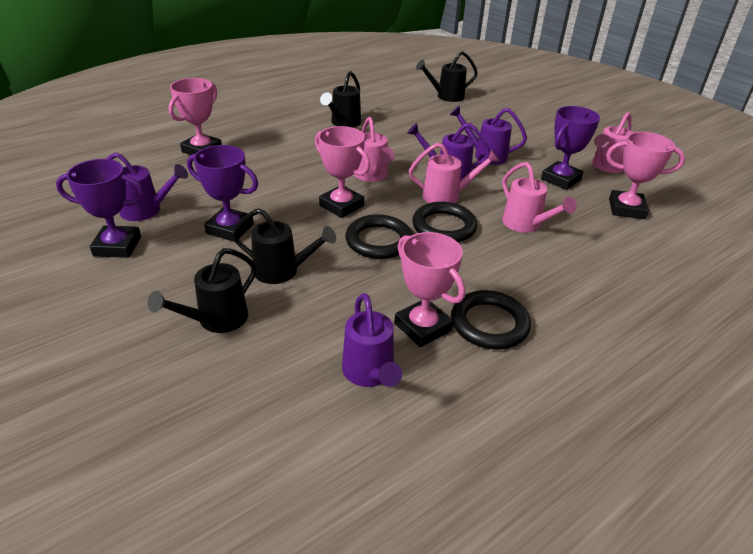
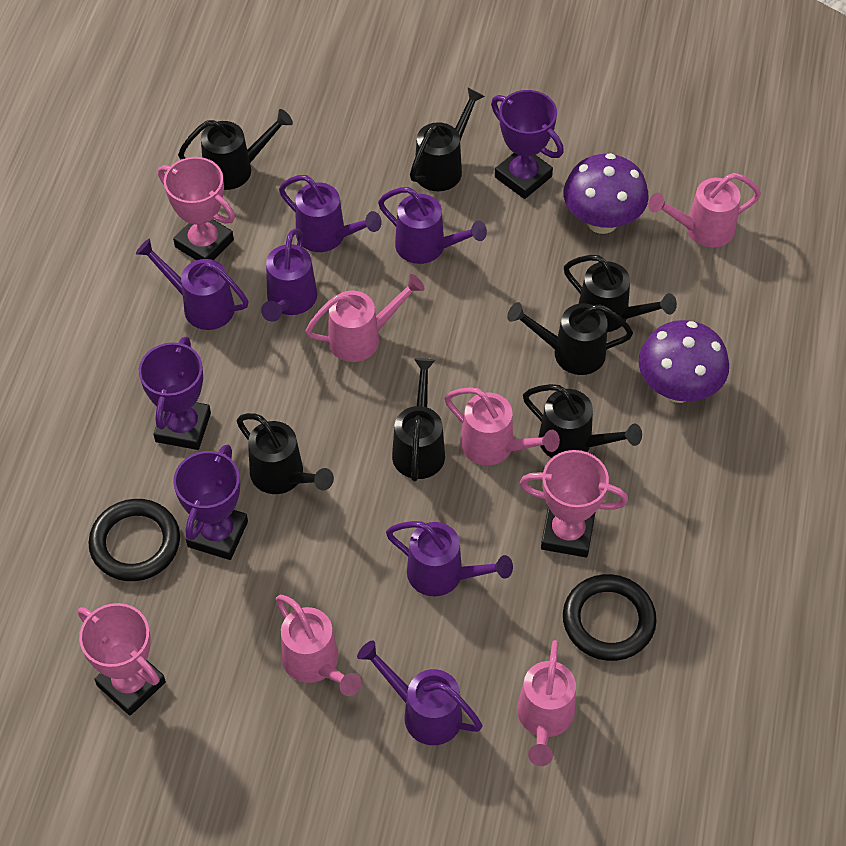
black ring: [345,214,412,259] [412,202,477,242] [451,290,531,349] = 3 -> [88,499,180,581] [563,574,657,661] = 2
black watering can: [148,248,257,333] [233,208,336,284] [320,71,361,128] [416,51,478,102] = 4 -> [178,109,293,190] [237,413,334,494] [392,358,445,481] [410,88,485,191] [507,302,633,375] [523,384,642,458] [564,255,677,332] = 7
pink trophy: [168,78,222,155] [315,126,370,218] [394,232,465,347] [606,132,685,219] = 4 -> [78,603,166,716] [158,157,235,260] [520,450,628,557] = 3
pink watering can: [354,117,395,182] [409,143,500,203] [502,162,577,233] [592,112,633,173] = 4 -> [276,595,362,696] [305,274,425,362] [445,387,560,465] [517,640,576,766] [648,173,761,247] = 5
purple mushroom: none = 0 -> [564,153,649,234] [639,320,729,403] = 2
purple watering can: [107,153,188,221] [342,293,402,387] [407,123,490,180] [450,105,527,165] = 4 -> [136,239,248,330] [261,229,317,322] [279,175,382,252] [357,640,482,745] [378,187,487,264] [386,521,513,596] = 6

